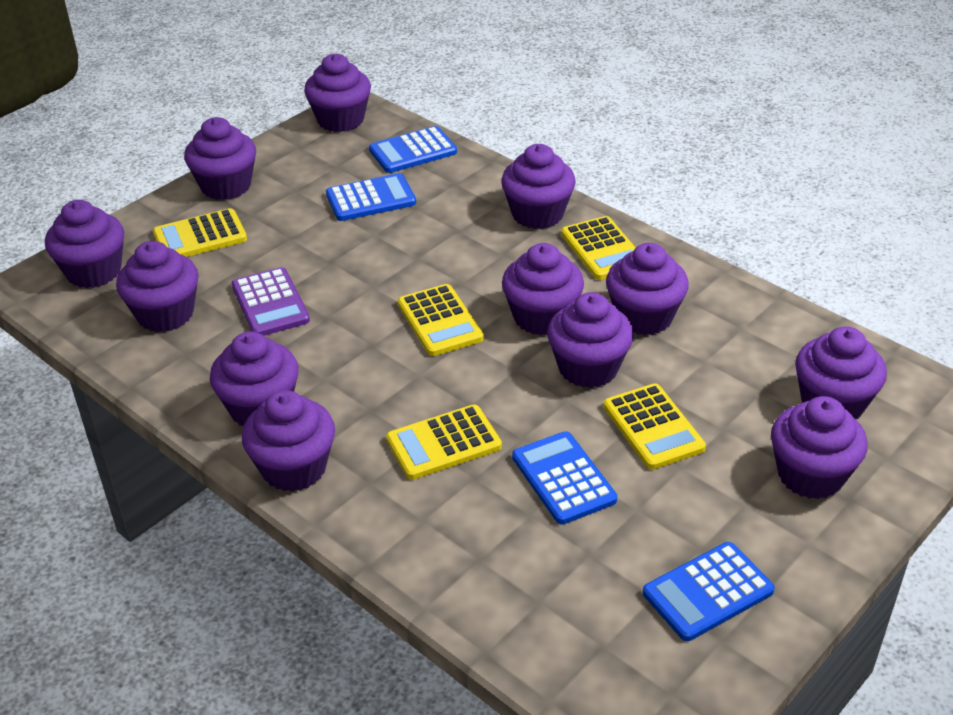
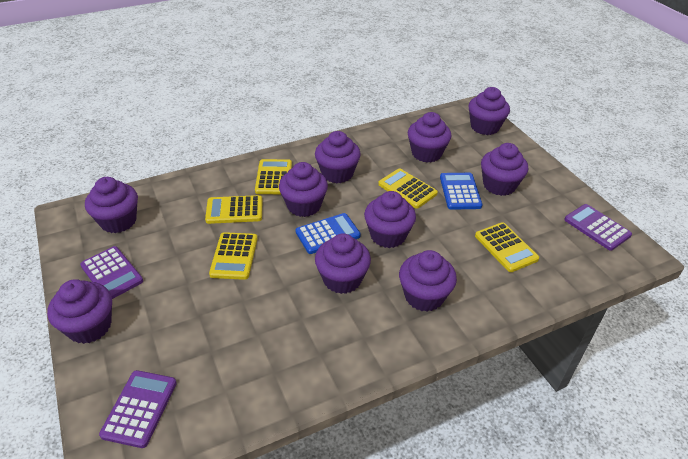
blue calculator: [326,173,416,221] [369,126,457,173] [512,431,617,525] [643,542,775,641] = 4 -> [296,213,361,254] [440,173,482,210] = 2
purple calculator: [232,267,310,336] = 1 -> [80,246,143,299] [99,370,177,448] [564,204,632,251] = 3
purple cupcake: [45,200,124,288] [116,241,199,332] [184,117,256,200] [210,332,299,425] [242,390,335,492] [304,54,371,132] [501,144,576,229] [502,243,584,335] [547,292,634,388] [606,243,689,335] [771,396,868,499] [795,326,887,419] = 12 -> [47,279,112,344] [85,177,138,233] [279,162,328,217] [315,131,361,183] [315,233,371,294] [364,191,416,248] [399,250,457,312] [408,112,451,163] [468,87,510,135] [481,143,528,196] = 10

